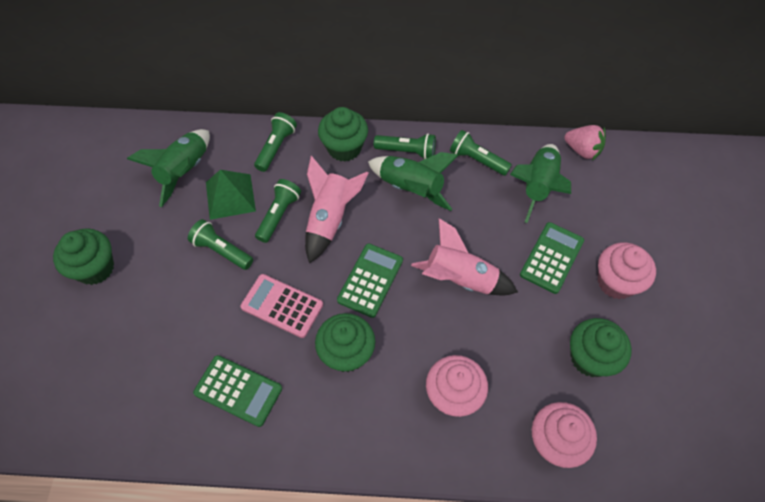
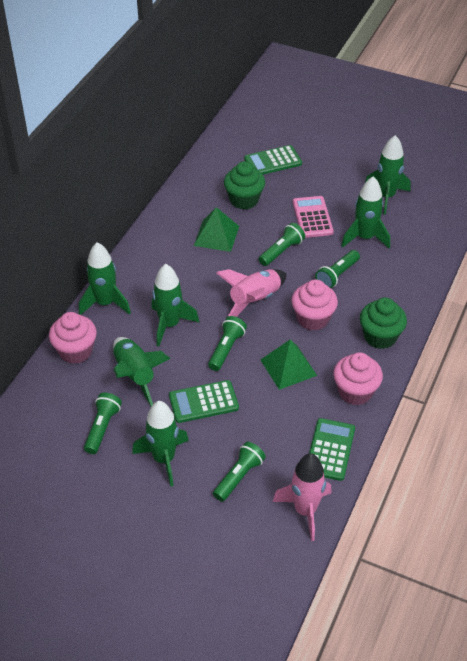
green cupcake: [53,228,114,285] [315,313,375,372] [318,107,368,162] [570,318,632,377] = 4 -> [224,161,265,210] [360,297,407,349] = 2
green pyramid: [206,170,256,220] = 1 -> [194,207,239,252] [260,339,317,390] = 2
green rocket: [127,129,210,207] [368,152,459,211] [510,144,571,223] = 3 -> [79,242,131,315] [113,337,171,406] [132,401,189,487] [151,264,199,346] [341,176,390,249] [365,135,411,215] = 6
pink strawberry: [564,125,606,160] = 1 -> none = 0

